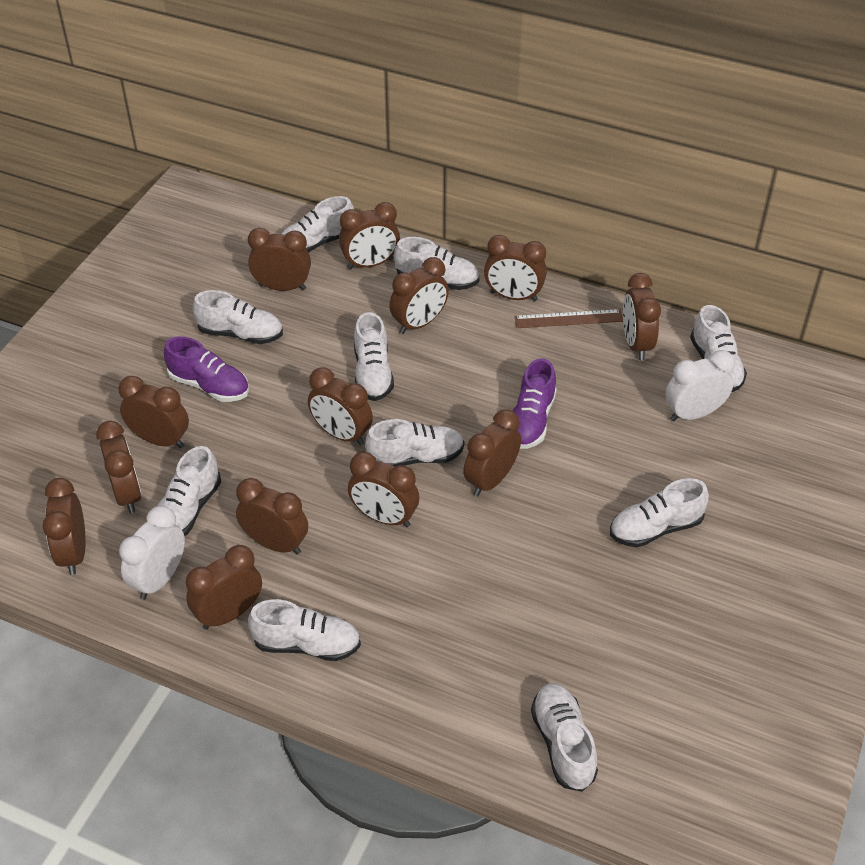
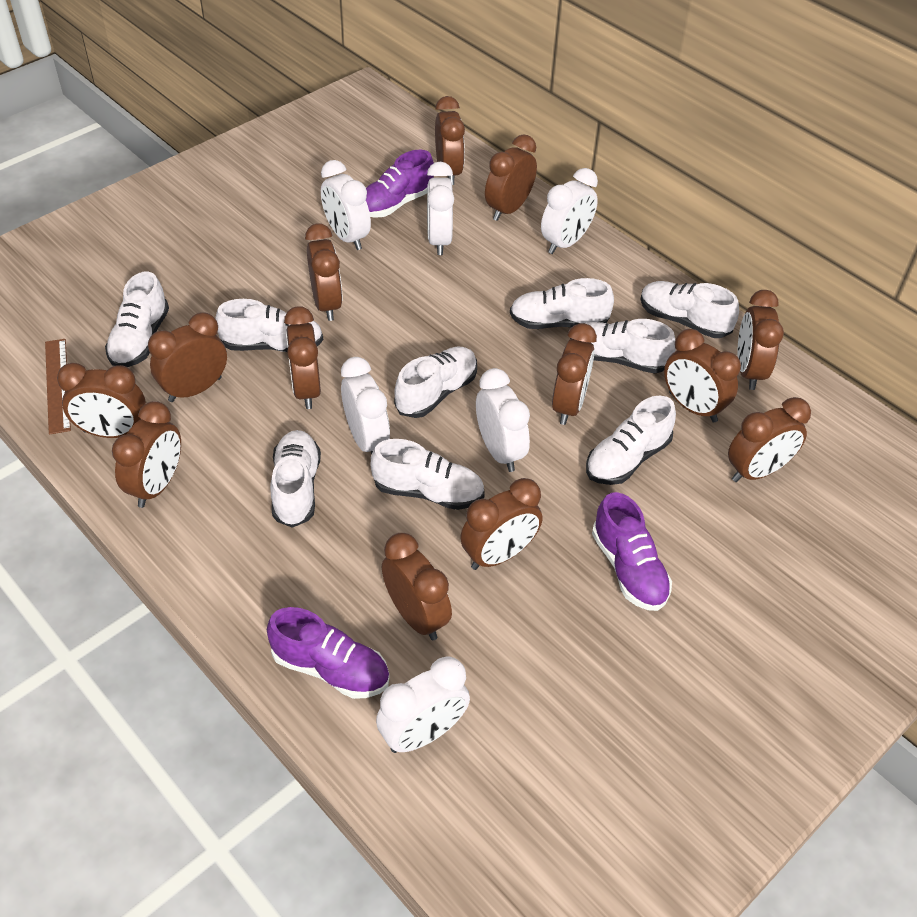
purple shoe: [164,336,249,402] [513,358,557,449] = 2 -> [267,607,390,699] [366,150,434,218] [592,492,672,611] = 3
white clock: [119,506,185,600] [665,350,735,421] = 2 -> [321,160,371,250] [341,357,390,454] [376,657,470,753] [427,162,454,255] [476,368,530,472] [541,168,598,254] = 6
white shoe: [157,446,221,536] [193,290,283,344] [248,599,361,661] [282,196,354,253] [354,312,394,401] [365,419,464,467] [394,237,479,290] [531,683,598,792] [610,478,709,547] [690,305,747,392] = 10 -> [105,272,169,367] [215,299,323,352] [270,430,321,528] [371,439,485,510] [394,347,477,418] [510,278,614,329] [570,319,676,374] [586,396,676,485] [640,281,739,338] = 9

